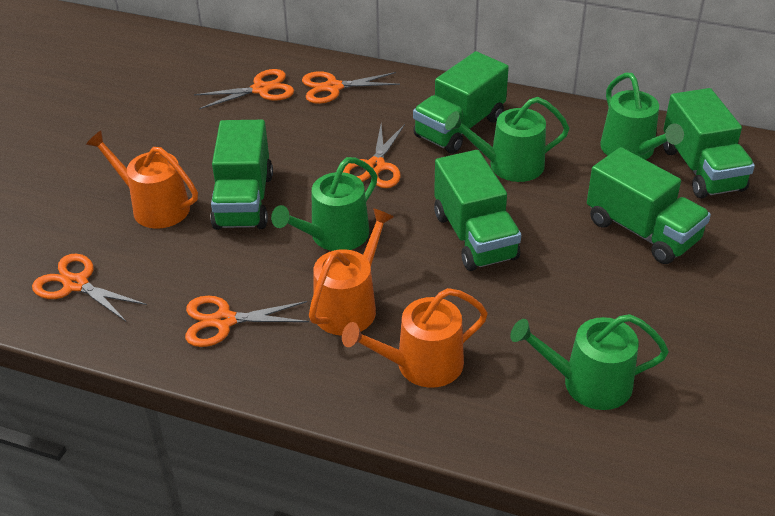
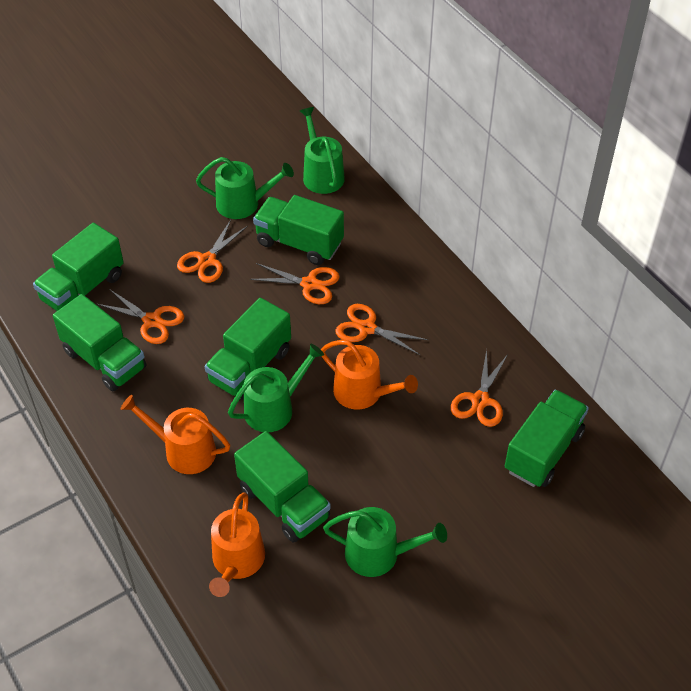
green truck: [210,120,273,230] [413,51,509,154] [434,150,521,271] [587,147,711,264] [663,88,755,198] = 5 -> [33,223,124,311] [53,294,146,391] [205,298,291,400] [234,431,331,542] [253,195,344,265] [505,390,589,487] = 6

